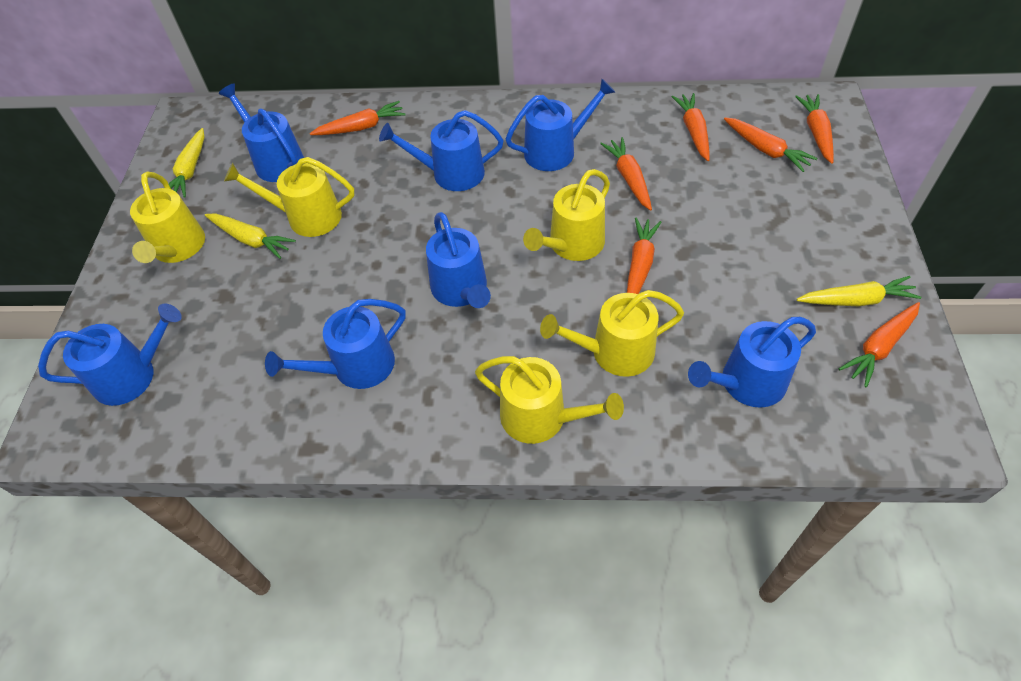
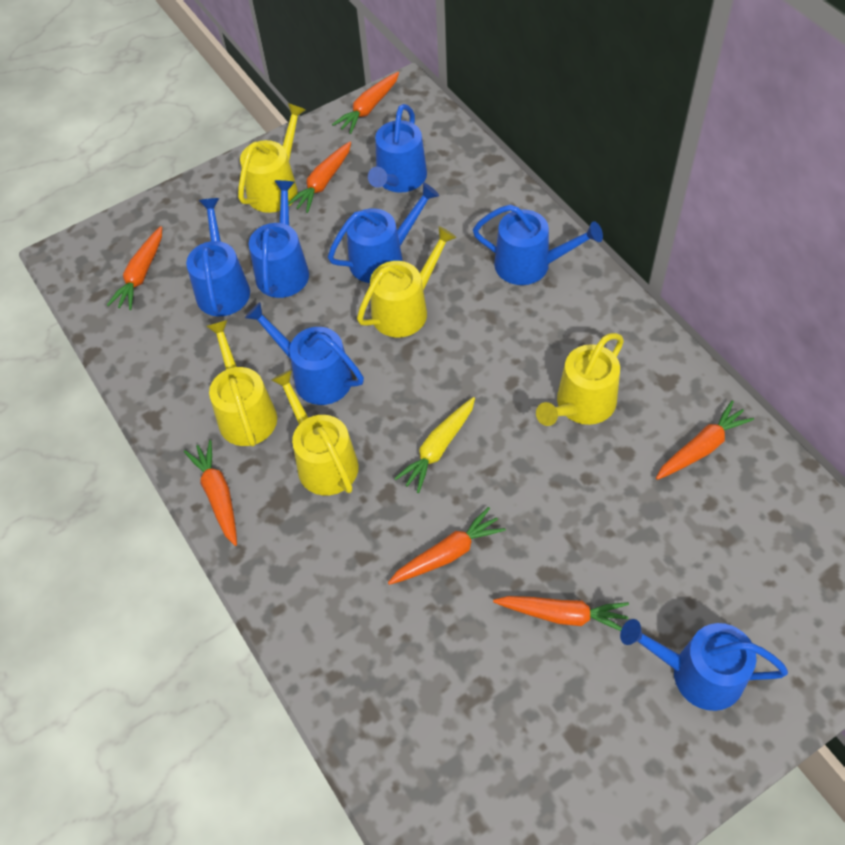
yellow carrot: [169,128,205,198] [205,213,296,259] [797,276,922,306] = 3 -> [394,397,475,493] = 1

